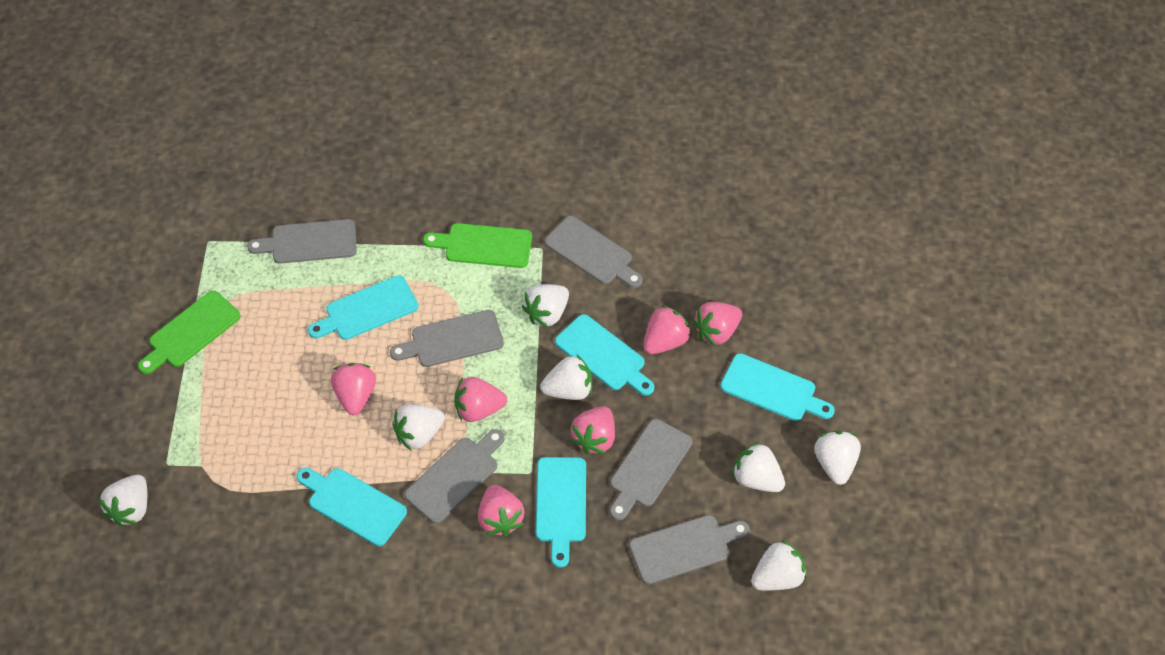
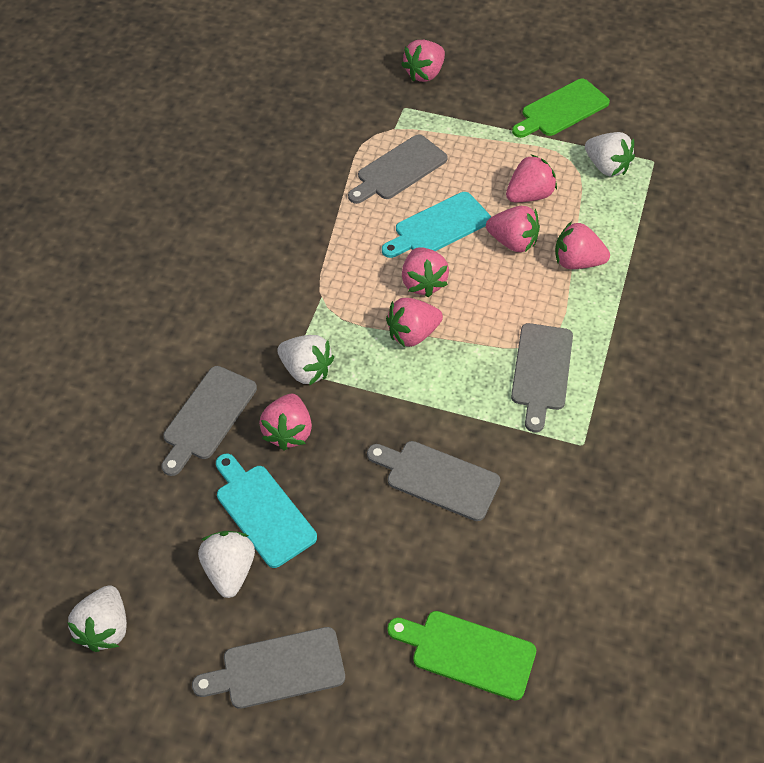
grey cutting board: [247,219,357,264] [390,310,504,367] [405,429,505,524] [545,216,643,288] [610,419,692,520] [629,515,750,584] = 6 -> [162,366,257,476] [192,627,345,709] [348,135,448,204] [367,441,501,521] [511,323,573,432] = 5
pink strawberry: [331,363,376,415] [454,377,507,422] [478,485,525,537] [570,406,615,454] [644,305,691,354] [693,302,742,346] = 6 -> [259,394,312,450] [386,298,443,347] [401,40,445,82] [402,247,449,297] [486,206,540,252] [506,154,557,202] [555,221,610,269] = 7
turquoise cutting board: [297,468,407,546] [308,275,418,340] [536,457,586,568] [555,314,654,396] [720,353,835,421] = 5 -> [216,454,317,568] [382,192,491,258] = 2
white strawberry: [99,475,147,526] [392,404,445,450] [522,284,569,328] [540,355,592,400] [732,442,785,492] [751,540,807,591] [814,430,861,485] = 7 -> [67,586,127,652] [198,531,255,598] [277,335,334,386] [585,132,635,176] = 4

